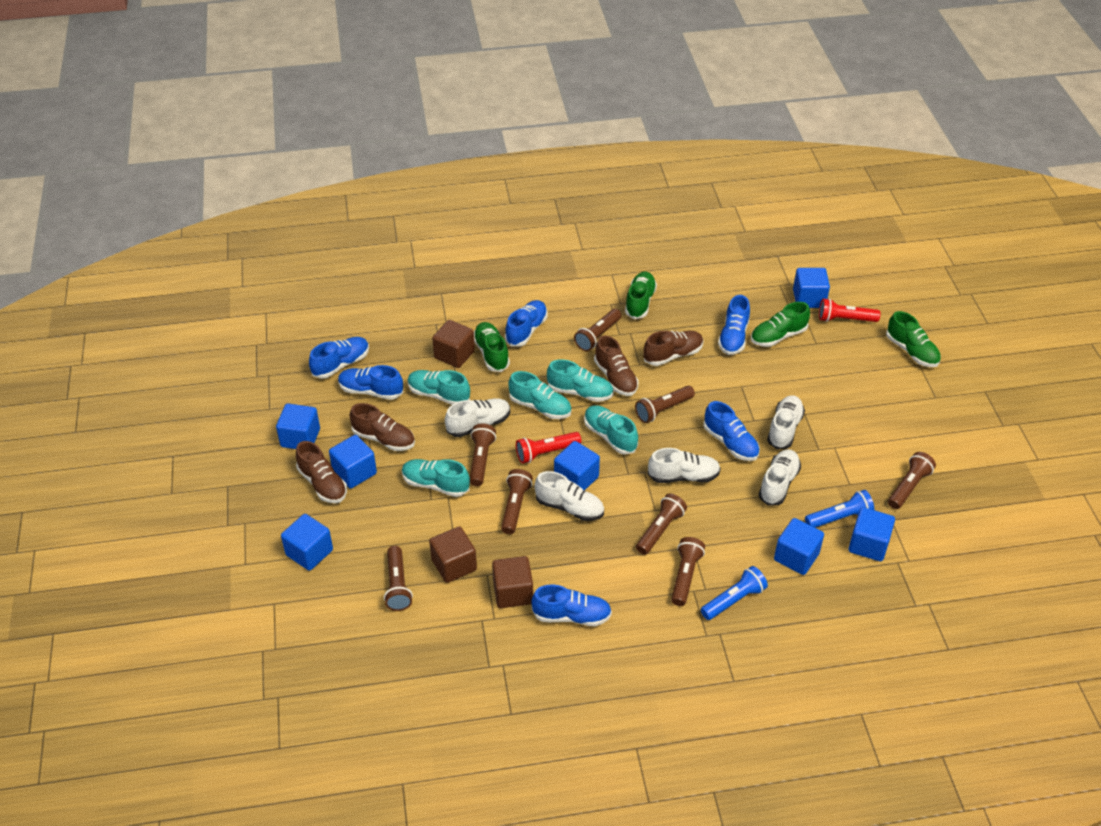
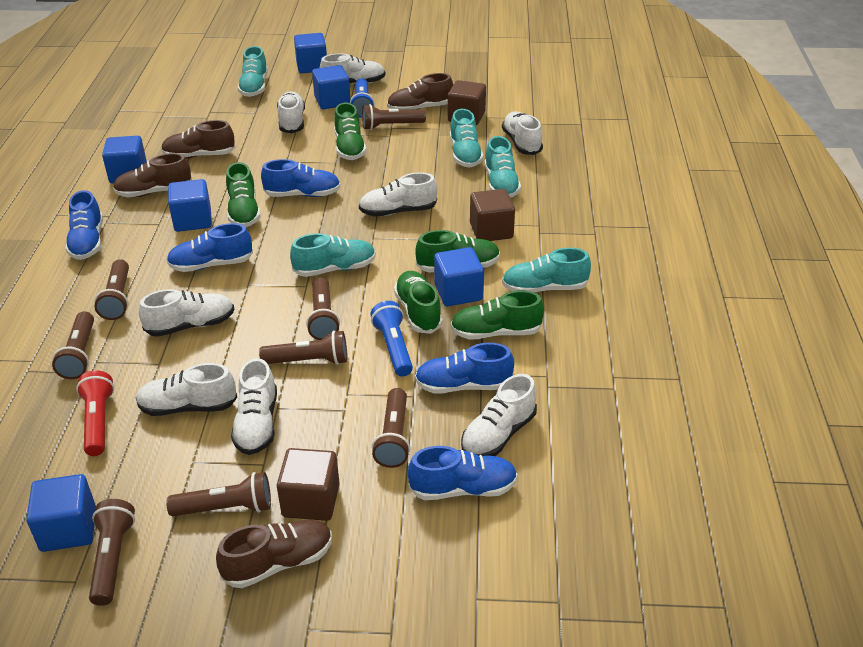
blue cube: [276,403,320,449] [281,514,333,571] [329,435,377,489] [554,441,600,491] [774,518,824,575] [793,268,830,308] [848,507,895,561] = 7 -> [26,474,96,552] [102,136,147,183] [168,179,212,232] [294,33,327,73] [312,65,351,109] [434,247,484,306] = 6
blue shoe: [309,337,369,379] [338,365,403,400] [505,300,548,347] [531,584,612,626] [703,401,760,461] [718,295,750,355] = 6 -> [65,190,103,260] [167,223,253,272] [261,159,341,197] [408,446,518,500] [415,343,514,393] = 5
green shoe: [474,322,510,372] [625,272,657,319] [751,302,810,347] [886,311,941,367] = 4 -> [226,162,261,227] [334,103,366,160] [394,271,443,334] [415,230,500,273] [450,291,544,340] = 5
red flashlight: [516,432,581,463] [819,298,881,322] = 2 -> [76,370,114,456] = 1
white shoe: [445,398,510,437] [534,471,604,521] [648,448,721,483] [759,449,801,506] [767,395,805,450] = 5 -> [136,363,237,416] [139,289,234,337] [231,358,277,455] [277,91,305,133] [320,53,385,84] [359,172,437,217] [461,374,537,456] [502,111,543,155] = 8

